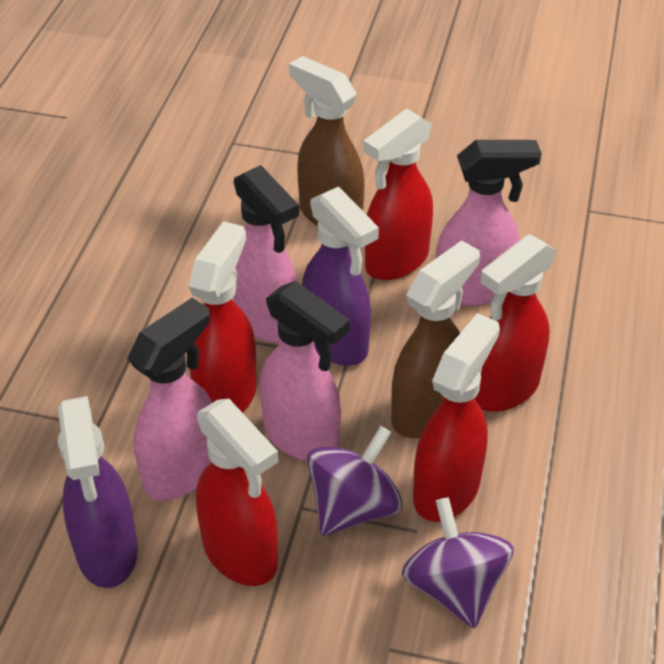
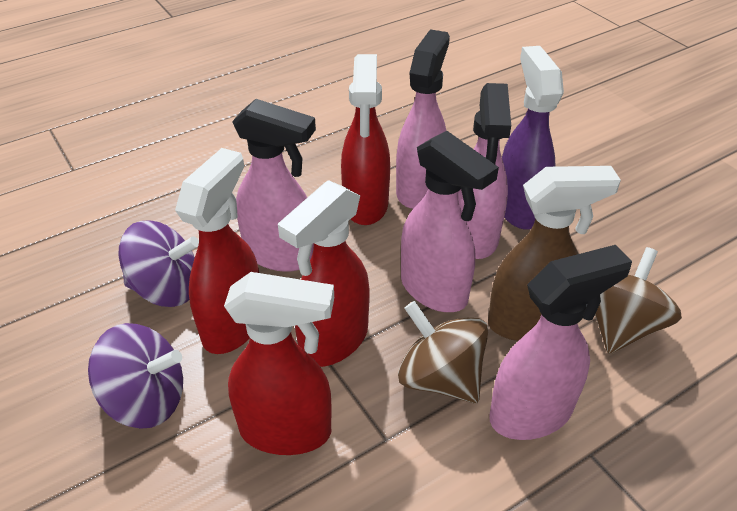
brown spinning top: none = 0 -> [398,301,488,403] [595,247,682,354] = 2
brown spray bottle: [289,56,364,226] [391,240,480,438] = 2 -> [488,166,621,341] = 1
pink spray bottle: [127,298,212,501] [233,165,299,343] [260,281,350,461] [436,140,541,306] = 4 -> [232,99,316,272] [396,29,450,209] [401,131,499,312] [458,83,511,259] [489,245,632,440] = 5
purple spray bottle: [58,396,138,588] [302,187,379,366] = 2 -> [502,46,564,229] = 1
red spray bottle: [188,221,257,413] [196,399,278,586] [363,109,433,280] [413,313,500,522] [474,234,557,412] = 5 -> [175,148,259,354] [224,272,334,455] [278,180,370,367] [341,54,390,225] = 4

